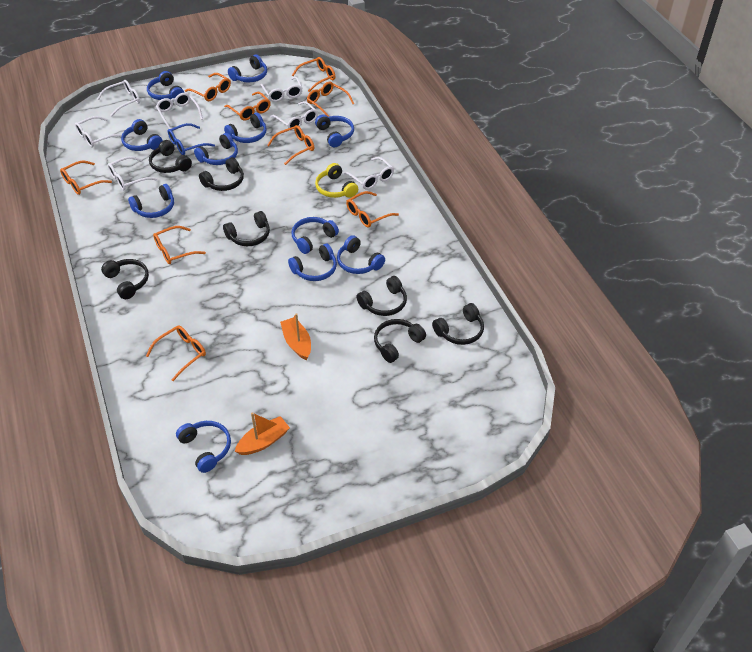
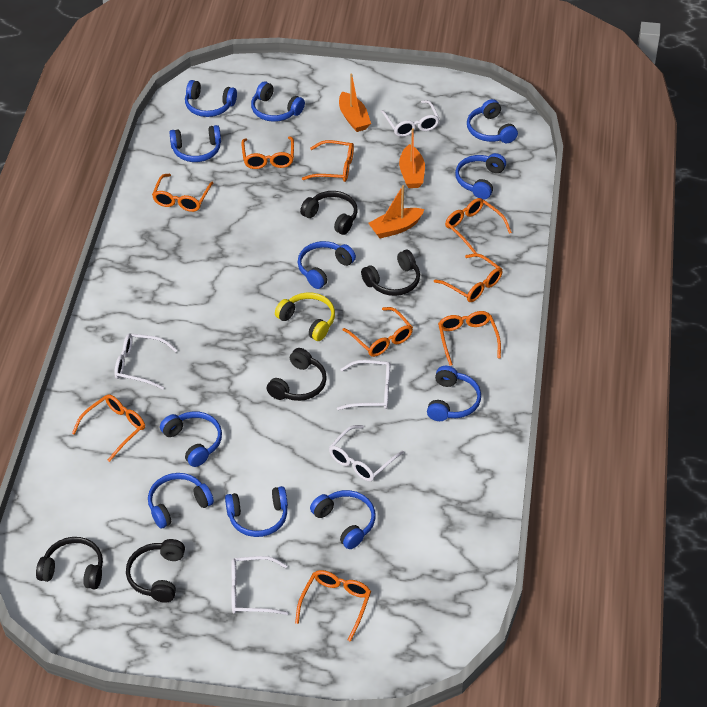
black headphones: [101,259,149,299] [149,140,192,173] [199,157,244,191] [223,211,270,246] [356,276,407,316] [374,319,426,363] [432,303,484,345] = 7 -> [36,537,103,589] [126,539,185,603] [266,348,327,401] [300,191,358,235] [361,250,420,296] = 5
blue glasses: [168,123,215,155] = 1 -> none = 0
orange boat: [235,412,290,455] [280,313,311,360] = 2 -> [339,73,371,132] [368,185,425,239] [399,128,425,188] = 3
white glasses: [75,116,122,147] [97,80,140,116] [108,156,157,190] [156,93,203,129] [261,77,302,102] [271,101,318,131] [343,157,394,190] = 7 -> [114,334,177,389] [231,556,289,615] [329,425,404,481] [337,360,390,410] [381,100,440,137] = 5

